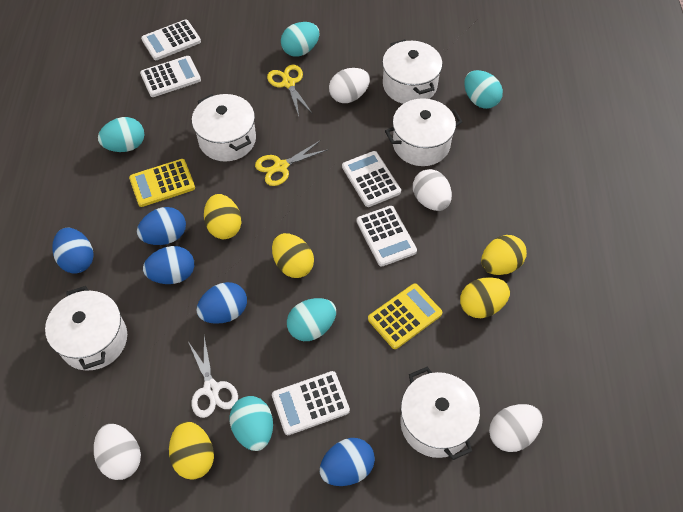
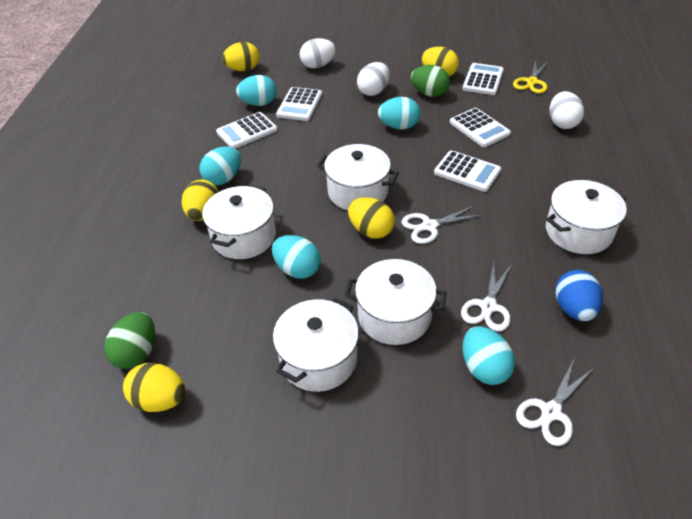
blue egg: [52,228,94,274] [137,207,186,245] [143,246,194,284] [196,282,247,324] [320,438,375,486] = 5 -> [555,270,603,321] = 1
green egg: none = 0 -> [104,312,155,369] [411,65,450,97] = 2
white egg: [94,424,141,480] [329,68,370,103] [413,169,452,211] [489,404,543,452] = 4 -> [299,38,336,69] [357,62,389,96] [550,91,584,129] = 3
white scissors: [188,336,238,418] = 1 -> [402,205,482,244] [461,262,512,332] [516,359,593,446] = 3
yellow calculator: [129,159,195,207] [368,283,443,349] = 2 -> none = 0
yellow scissors: [255,140,329,186] [267,65,313,116] = 2 -> [513,60,548,93] = 1

